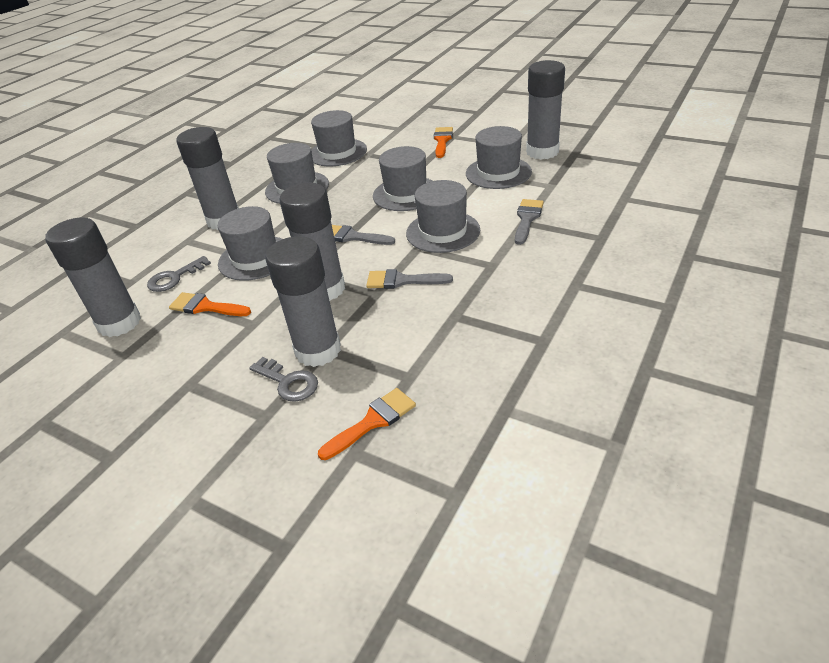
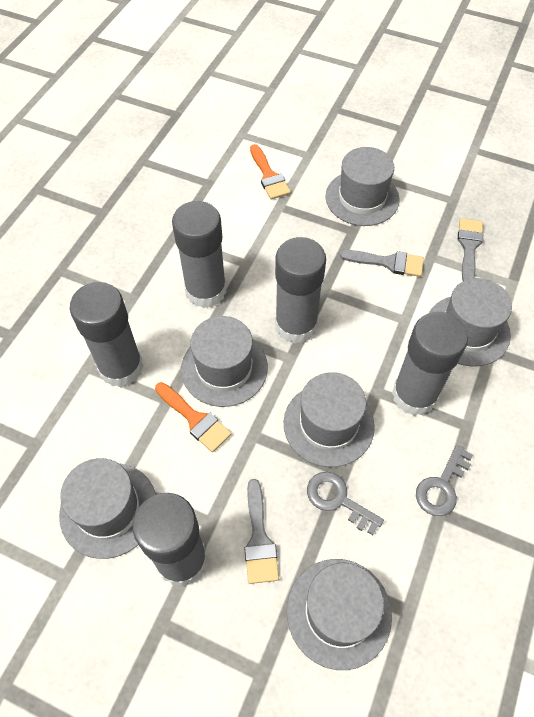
orange brush: [169,292,251,316] [318,388,416,460] [434,127,453,158] = 3 -> [155,382,232,452] [250,144,291,199] = 2

